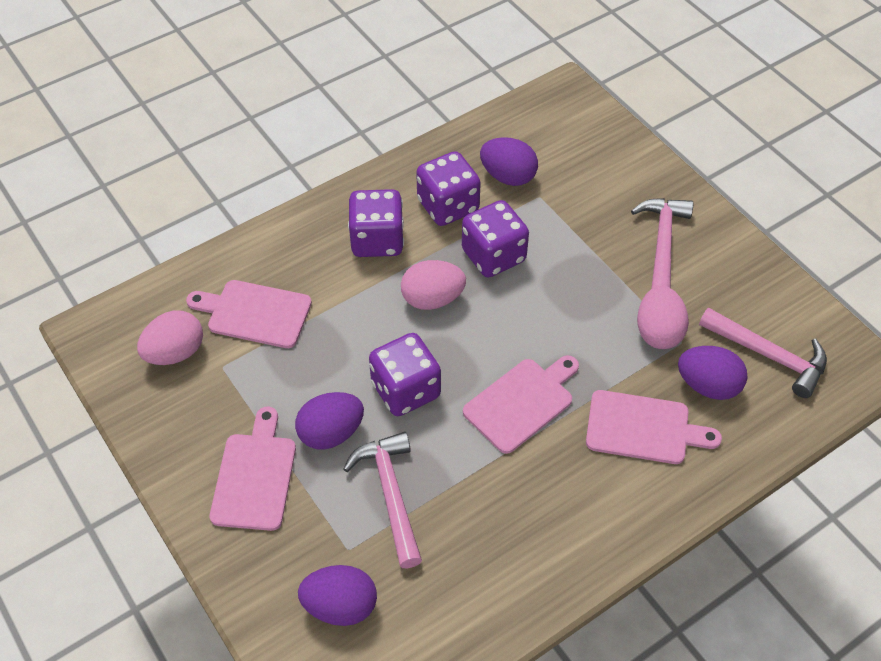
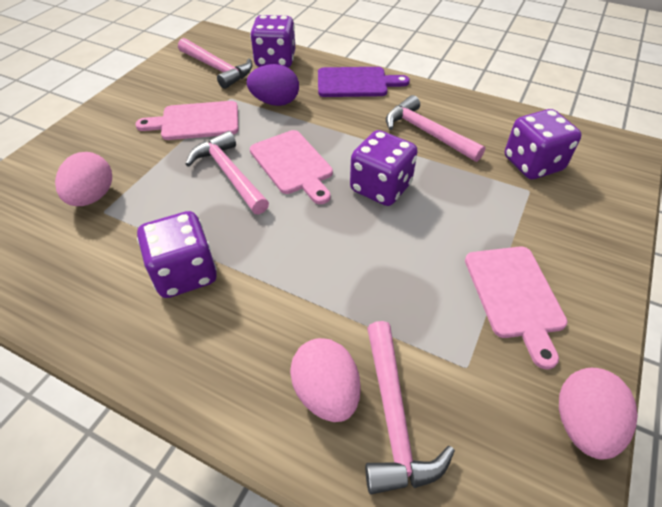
pink cutting board: [186,280,312,348] [210,407,296,531] [463,355,579,454] [586,390,722,464] = 4 -> [135,101,238,140] [250,130,333,204] [465,247,568,369] = 3
pink hammer: [343,432,422,568] [631,198,693,289] [699,308,827,398] = 3 -> [178,38,252,89] [185,131,269,214] [365,321,455,494] [386,95,485,162] = 4
purple cutting board: none = 0 -> [318,67,410,97] = 1
purple egg: [295,392,364,450] [298,565,377,626] [480,137,538,186] [678,346,748,400] = 4 -> [247,64,299,106] = 1

